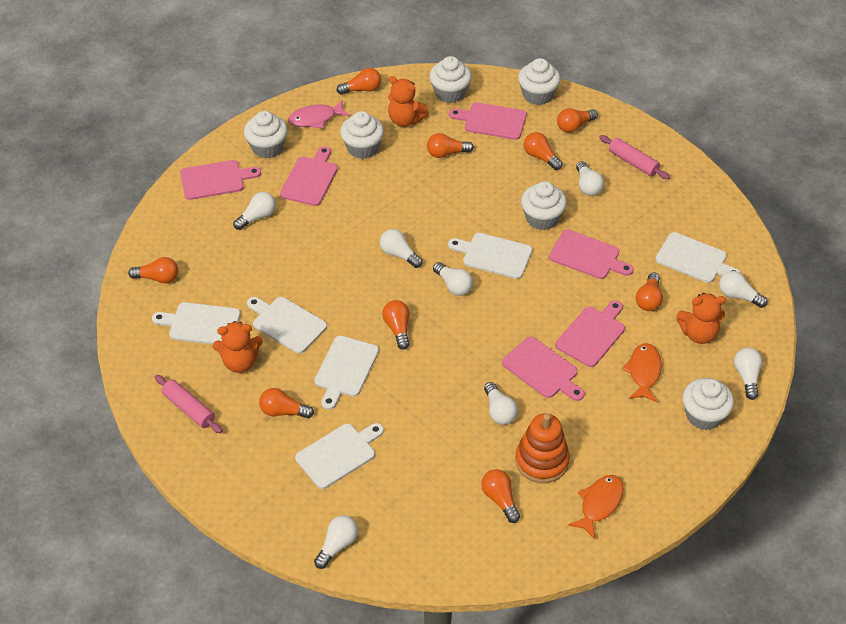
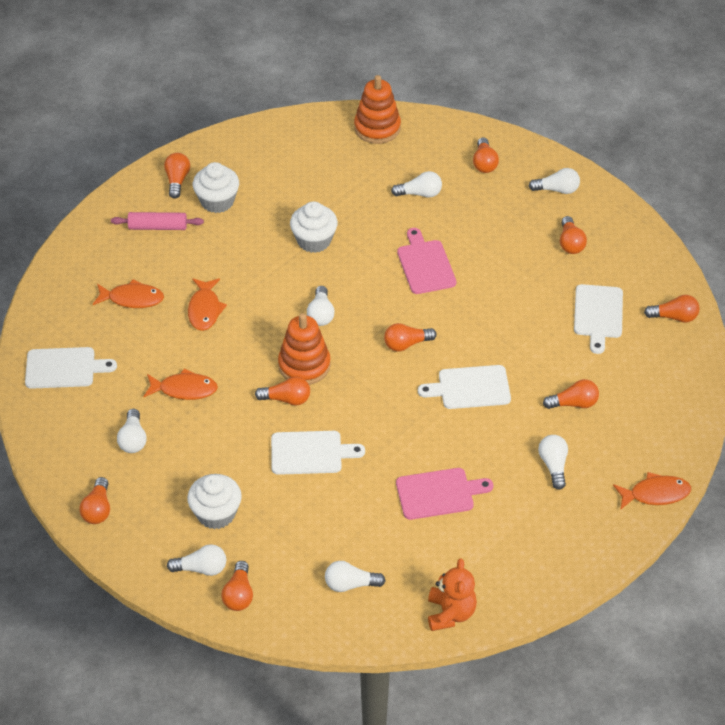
orange fish: [568,475,624,539] [622,343,662,402] = 2 -> [93,279,164,308] [144,368,218,400] [188,278,227,331] [613,472,691,509] = 4
orange stacking toy: [515,413,570,483] = 1 -> [278,313,331,385] [354,75,401,144] = 2
orange teddy bear: [213,321,263,373] [388,76,429,127] [676,293,726,344] = 3 -> [428,559,477,631] = 1
pink cutting board: [180,160,261,200] [280,146,338,206] [449,102,527,140] [502,337,584,401] [549,230,634,279] [555,300,625,367] = 6 -> [396,468,493,520] [397,228,456,294] = 2
pink fish: [288,100,350,128] = 1 -> none = 0
pink rolling pin: [155,375,222,433] [599,135,670,179] = 2 -> [111,212,204,230] = 1
white cupcake: [244,111,288,159] [340,111,384,159] [429,56,472,103] [518,58,561,105] [521,181,567,230] [682,378,734,430] = 6 -> [187,474,242,529] [193,162,239,213] [290,202,338,253] = 3
white cutting board: [152,302,240,344] [247,297,327,354] [295,423,384,489] [314,335,379,410] [448,233,532,279] [655,232,741,283] = 6 -> [25,347,117,389] [271,431,365,475] [418,365,511,409] [574,284,623,354] = 4
white light bulb: [233,192,276,230] [314,516,358,569] [380,229,423,268] [433,262,473,296] [484,382,518,425] [576,161,604,196] [719,271,768,308] [734,348,763,400] = 8 -> [117,409,147,453] [167,544,226,576] [307,286,335,326] [325,561,386,592] [391,171,442,198] [529,168,580,194] [538,435,568,490] = 7

